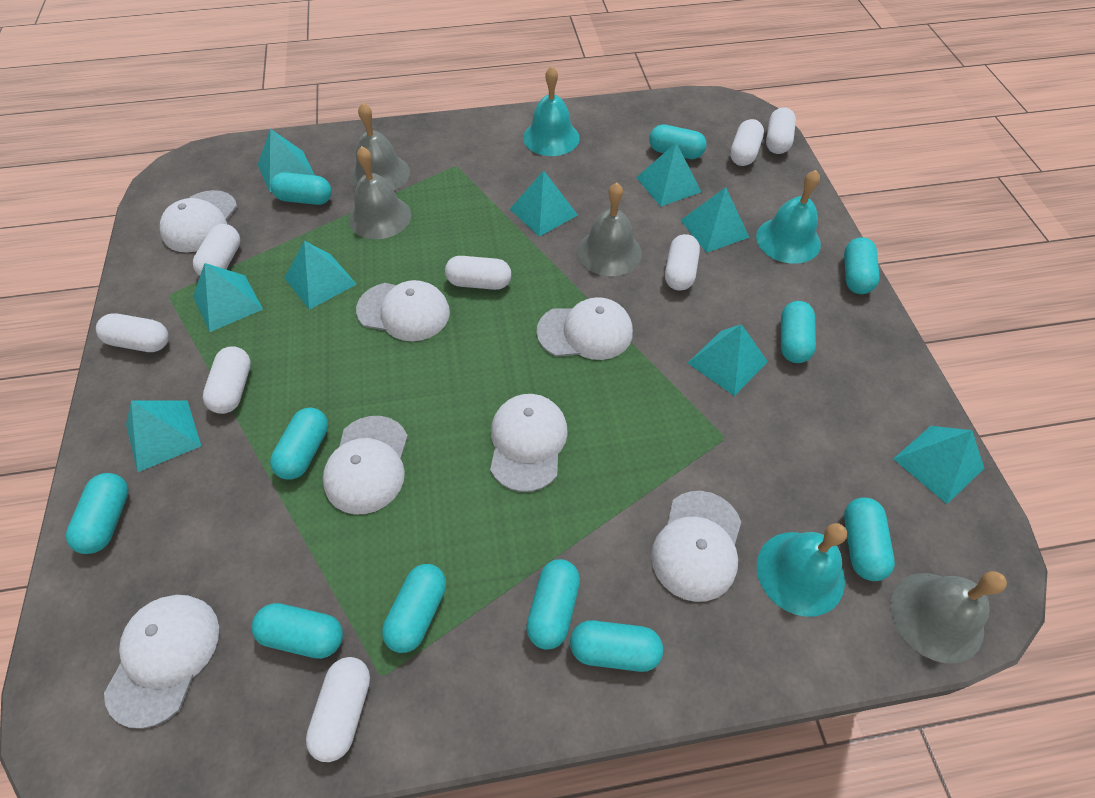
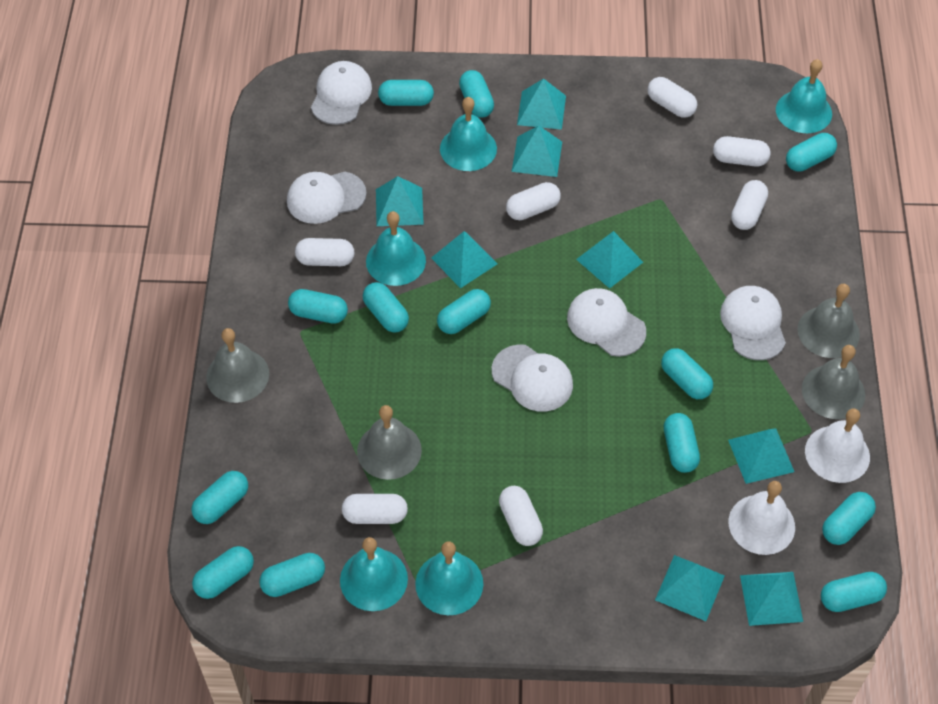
turquoise bell: [523,66,580,156] [756,170,821,264] [757,523,847,617] = 3 -> [340,537,408,611] [366,211,426,286] [415,542,483,615] [440,97,497,171] [776,59,832,133] = 5
turquoise capsule: [66,473,128,554] [251,603,343,659] [270,172,332,205] [270,407,328,480] [382,564,446,653] [526,559,580,650] [570,620,663,672] [649,124,707,159] [781,301,816,363] [844,237,880,294] [844,497,895,581] = 11 -> [191,471,248,524] [192,546,254,599] [259,553,325,597] [288,289,348,324] [363,282,409,332] [378,80,434,106] [437,289,491,334] [459,70,494,118] [661,348,713,399] [664,413,700,473] [786,133,837,172] [821,572,887,612] [822,492,876,545] = 13
turquoise pyramid: [126,400,201,472] [193,263,263,332] [257,129,315,192] [285,241,357,310] [510,170,578,237] [636,143,701,207] [680,187,750,253] [688,324,768,396] [893,426,984,504] = 9 -> [376,176,424,226] [431,231,498,288] [512,125,562,177] [517,78,566,130] [576,231,643,289] [655,555,725,621] [728,428,794,484] [740,572,803,626] = 8
white bell: none = 0 -> [729,481,795,555] [805,408,870,483] = 2
white cap: [104,595,219,729] [160,190,237,252] [323,416,408,514] [356,280,450,341] [490,394,568,492] [536,297,633,360] [651,491,741,602] = 7 -> [287,172,367,224] [311,61,372,125] [492,344,573,412] [567,288,646,357] [720,286,786,360] = 5
white capsule: [96,313,169,352] [193,224,240,276] [203,346,251,414] [306,657,370,762] [445,256,511,290] [665,234,700,291] [730,119,764,166] [766,107,796,154] = 8 -> [295,238,355,266] [342,494,408,524] [499,486,543,546] [506,182,561,220] [647,77,697,118] [713,136,771,167] [731,180,768,230] = 7

